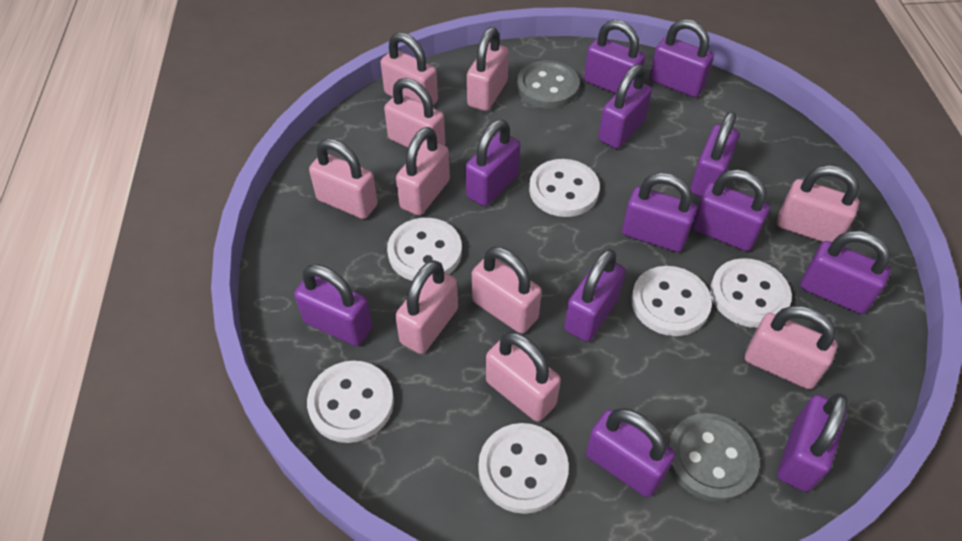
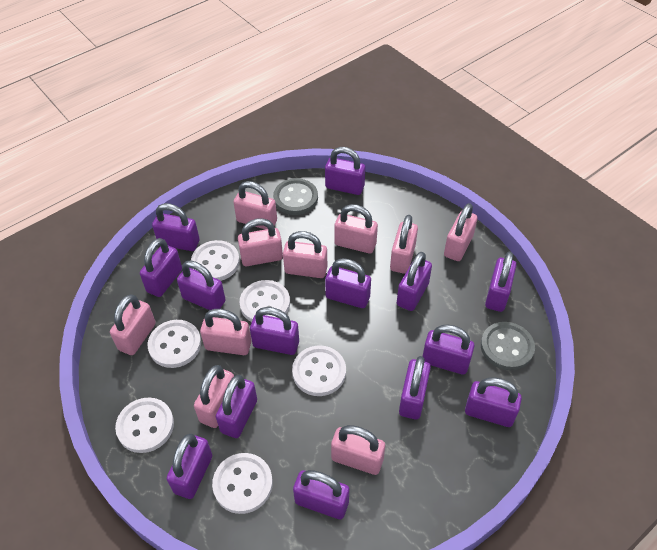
purple padlock: [294,264,373,346] [465,119,520,206] [564,249,625,342] [584,20,645,94] [586,408,675,497] [598,64,652,149] [622,173,697,252] [650,19,714,98] [690,111,739,197] [692,170,770,251] [778,393,848,492] [800,231,891,314] = 12 -> [140,238,182,297] [152,203,200,251] [167,433,212,499] [177,261,226,310] [216,375,257,438] [250,307,299,355] [293,470,349,519] [325,147,365,195] [325,258,371,308] [397,252,432,311] [399,356,431,420] [422,324,474,375] [465,377,522,427] [485,252,516,312] = 14

